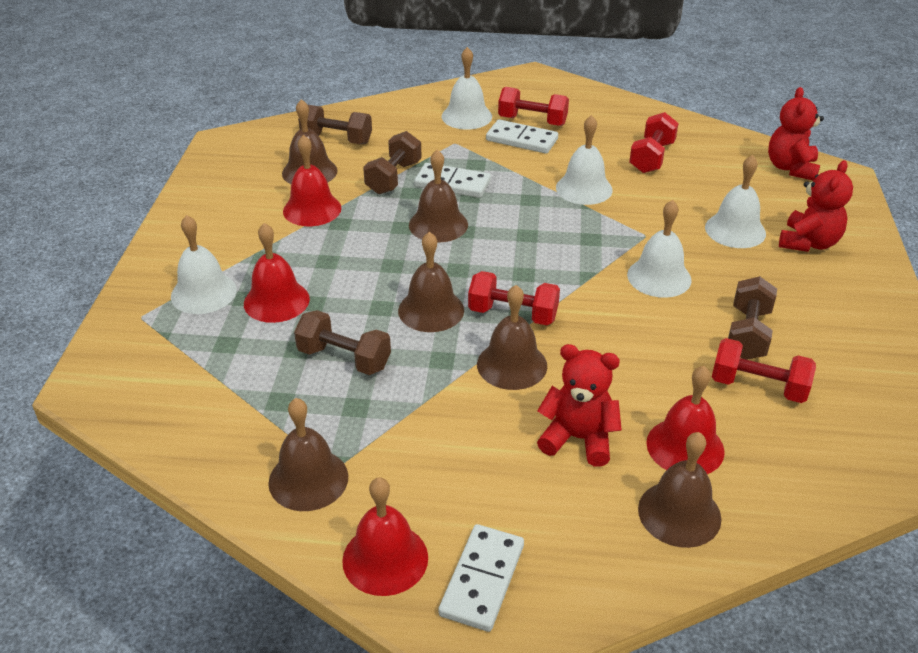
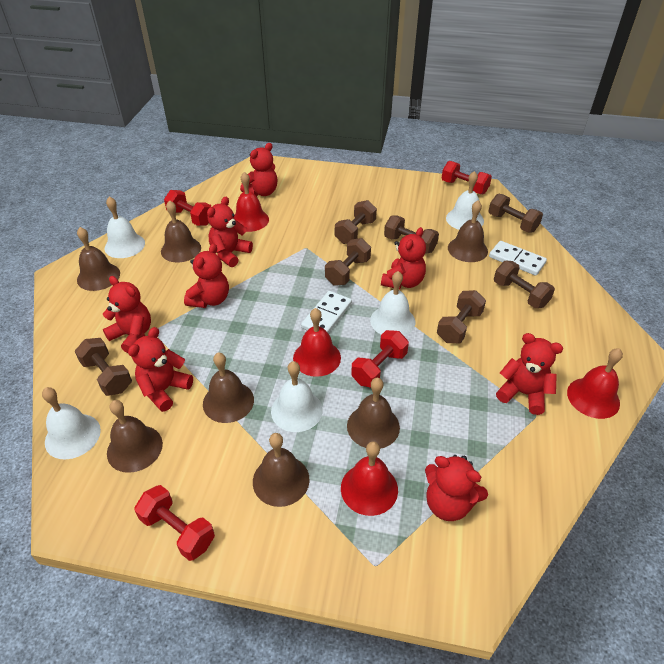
brown bell: [268,398,348,511] [282,99,338,184] [398,232,464,332] [409,150,468,243] [477,285,547,390] [638,432,721,548] = 6 -> [77,227,120,291] [107,400,163,473] [161,200,201,262] [203,352,254,423] [253,433,310,507] [347,378,400,449] [448,200,488,262] = 7
brown dumbbell: [294,310,391,375] [298,105,372,144] [363,131,422,194] [728,276,777,360] = 4 -> [75,338,132,396] [325,238,371,286] [335,200,377,244] [384,215,439,254] [437,290,486,343] [488,194,543,233] [494,261,555,308] = 7
red teddy bear: [537,344,622,467] [768,87,824,181] [779,160,853,252] = 3 -> [103,276,151,353] [128,327,193,412] [184,243,229,308] [207,197,253,267] [240,143,278,197] [381,227,426,289] [425,455,488,521] [496,333,563,415] = 8
white domino: [414,163,491,198] [438,524,524,632] [486,119,558,154] = 3 -> [301,291,352,334] [489,241,547,276] = 2

